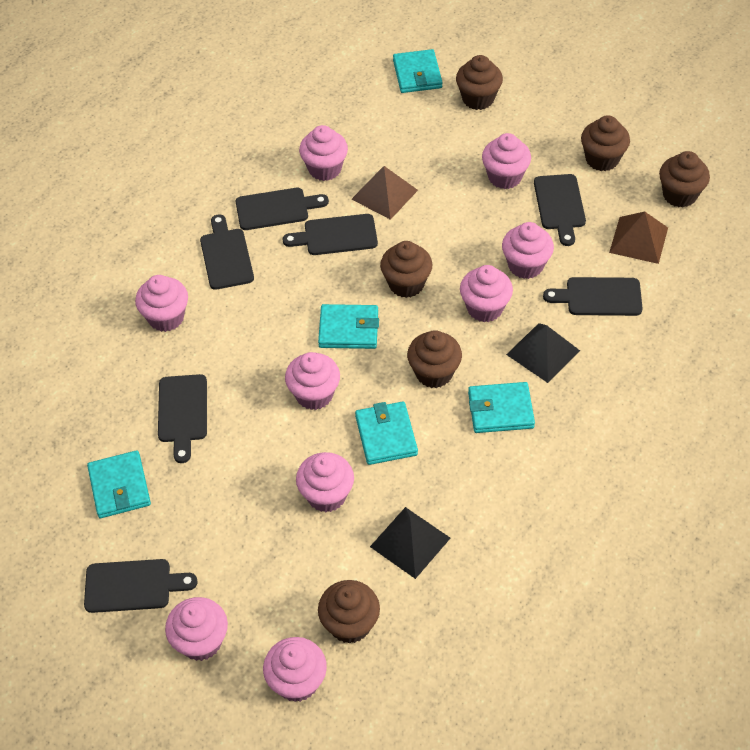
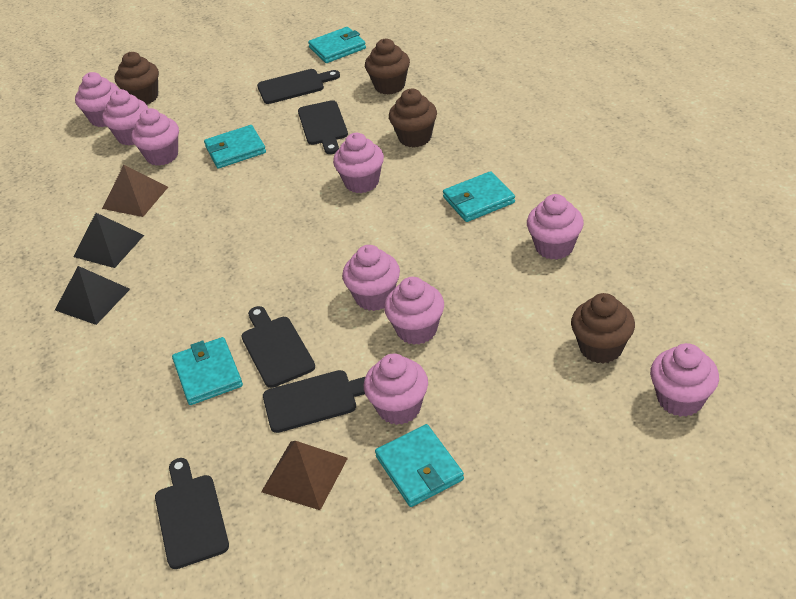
black cutting board: [84,559,198,613] [158,374,207,463] [200,214,254,290] [236,188,329,230] [283,214,378,255] [534,174,586,246] [543,277,643,316] = 7 -> [155,458,229,569] [242,306,315,388] [257,69,340,104] [263,370,365,433] [298,100,348,154] = 5
brown cupcake: [318,580,380,644] [380,241,432,298] [407,330,462,388] [456,55,503,110] [581,115,630,171] [659,151,710,207] = 6 -> [115,52,159,105] [365,39,410,95] [389,89,437,148] [571,293,635,364] = 4

